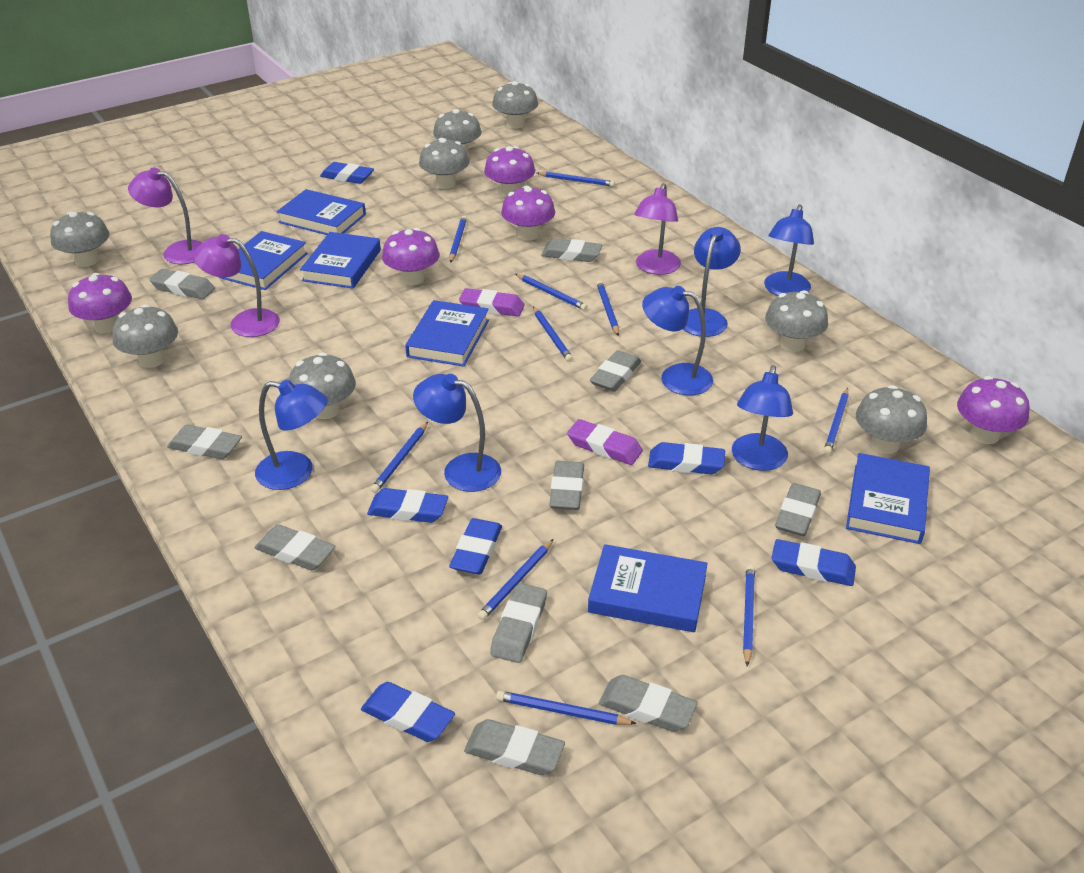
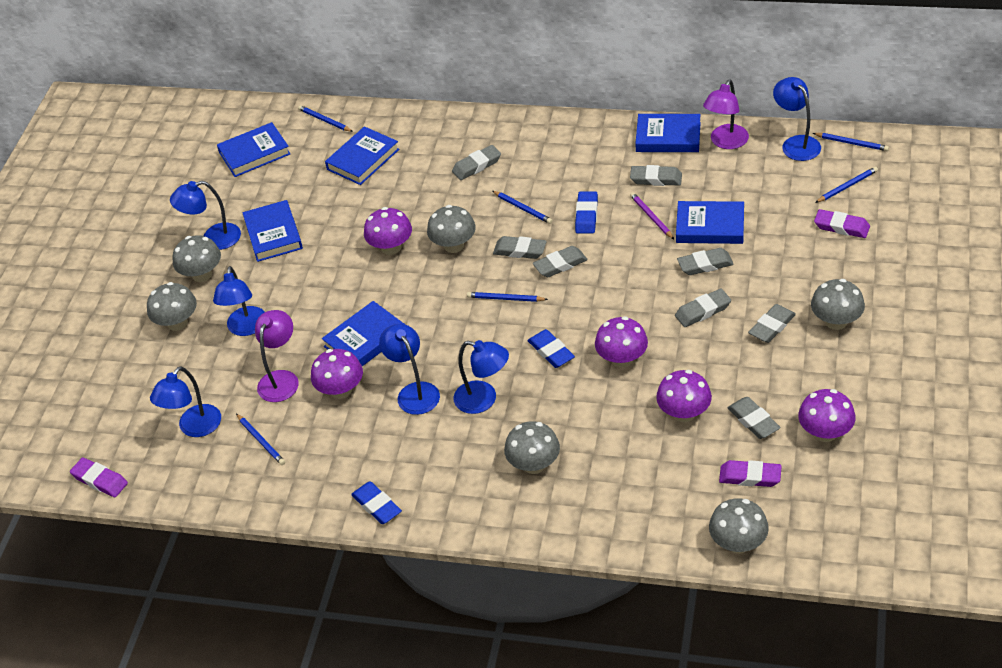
blue eraser: [320,162,374,184] [361,682,455,742] [367,488,448,523] [449,518,502,574] [648,442,725,474] [772,539,856,586] = 6 -> [351,481,402,524] [528,329,575,368] [575,191,598,234] = 3
blue pencil: [371,422,428,493] [449,216,467,263] [477,539,553,620] [496,691,637,725] [515,274,588,311] [533,307,573,362] [537,172,615,187] [597,281,619,336] [743,564,755,667] [824,388,849,454] = 10 -> [236,414,285,465] [298,105,353,132] [467,292,548,302] [493,191,553,224] [813,133,889,151] [815,167,878,203] = 6
grey eraser: [149,269,215,299] [167,425,242,459] [255,524,336,570] [464,719,565,775] [490,583,547,663] [541,238,602,262] [549,461,584,510] [590,350,641,392] [599,675,698,732] [775,483,821,536] = 10 -> [452,145,501,180] [493,236,547,259] [533,246,588,277] [630,165,682,186] [675,289,731,327] [677,248,734,275] [728,397,781,439] [748,304,796,343] = 8
grey mushroom: [50,212,109,267] [112,304,178,368] [289,352,356,419] [419,138,469,189] [433,109,481,154] [492,81,538,129] [765,290,828,352] [856,385,927,454] = 8 -> [147,282,197,331] [172,235,221,282] [427,205,476,253] [504,421,560,474] [709,498,769,554] [811,279,865,330] = 6
purple eraser: [459,288,525,317] [567,419,643,465] = 2 -> [70,457,128,497] [719,460,782,487] [814,209,870,238] = 3
purple lamp: [128,167,203,264] [193,234,280,337] [634,183,681,275] = 3 -> [255,310,299,402] [703,79,749,149] = 2
purple pencil: none = 0 -> [630,192,674,239] = 1

